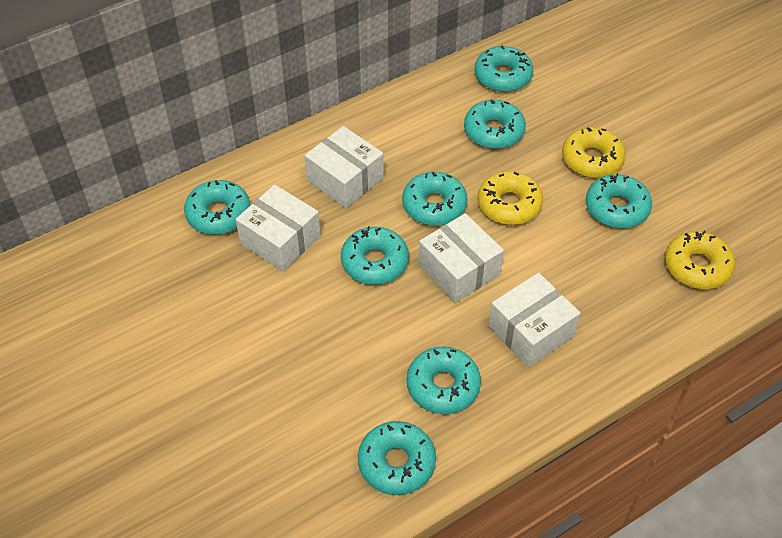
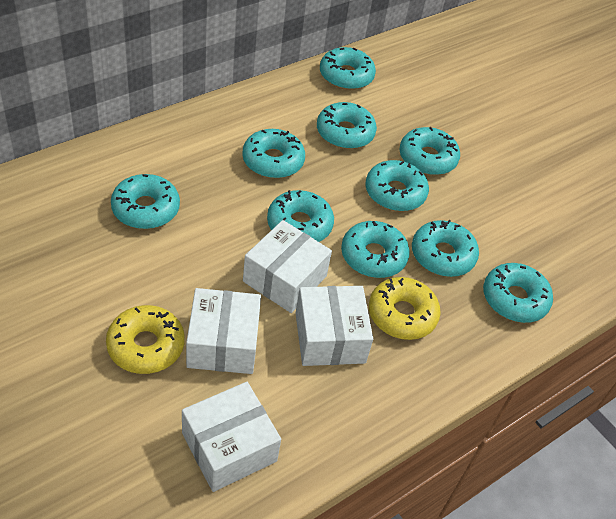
turquoise donut: [184,180,250,235] [341,226,409,285] [358,421,436,495] [402,172,468,226] [407,347,481,414] [464,99,526,149] [475,46,533,92] [586,173,652,229] = 8 -> [111,174,180,229] [242,129,305,178] [267,190,334,242] [317,102,377,149] [320,47,376,90] [341,221,410,278] [365,160,429,211] [399,127,460,175] [412,220,479,277] [483,263,553,323] = 10
yellow donut: [478,171,543,225] [562,127,626,178] [665,231,735,289] = 3 -> [106,305,185,374] [369,277,441,340] = 2

